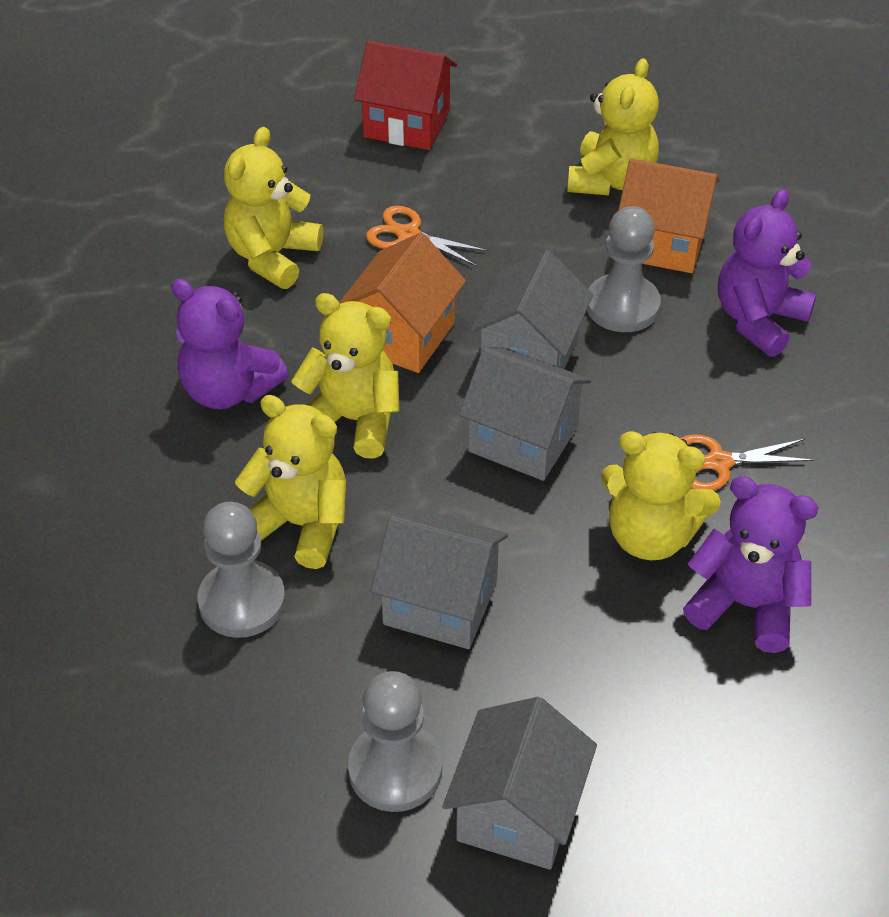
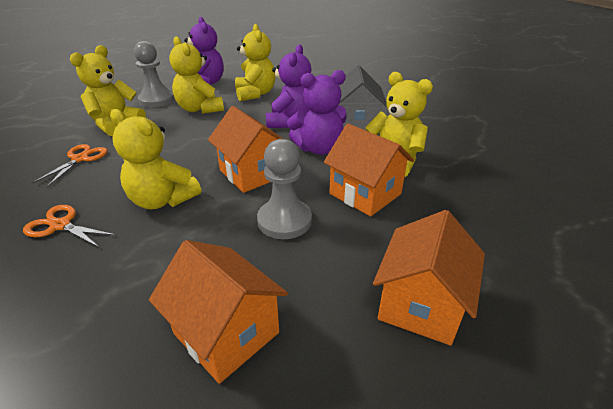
grey house: [371,507,508,649] [442,697,597,870] [459,347,591,481] [470,250,593,369] = 4 -> [338,65,387,131] = 1
grey pawn: [197,502,285,638] [348,671,442,812] [587,206,661,332] = 3 -> [134,41,174,107] [257,139,312,239] = 2
orange house: [339,232,466,373] [618,158,720,273] = 2 -> [149,240,288,384] [208,106,283,193] [324,123,414,216] [373,210,485,346] = 4
red house: [354,41,457,150] = 1 -> none = 0

